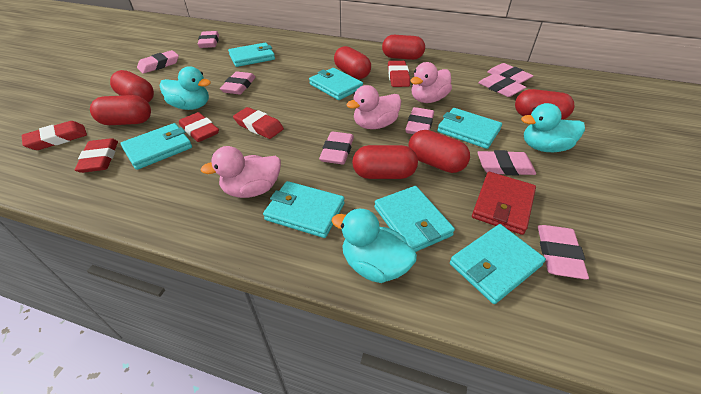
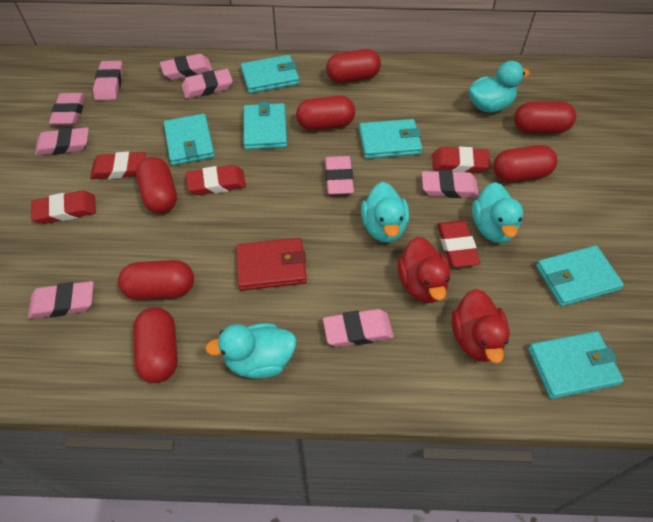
pink duck: [200,146,281,198] [346,85,401,129] [411,62,452,103] = 3 -> none = 0
red duck: none = 0 -> [397,237,450,303] [451,289,510,363] = 2
turquoise duck: [160,66,211,110] [331,209,417,283] [521,103,585,152] = 3 -> [205,323,297,379] [361,182,409,243] [469,61,530,112] [472,182,523,243] = 4
turquoise wallet: [120,123,192,170] [228,43,275,67] [263,181,345,238] [309,68,363,100] [374,186,455,252] [437,108,502,149] [450,224,546,304] = 7 -> [164,114,215,165] [241,55,299,93] [243,101,287,150] [359,119,422,159] [528,331,624,399] [536,245,624,306] = 6

